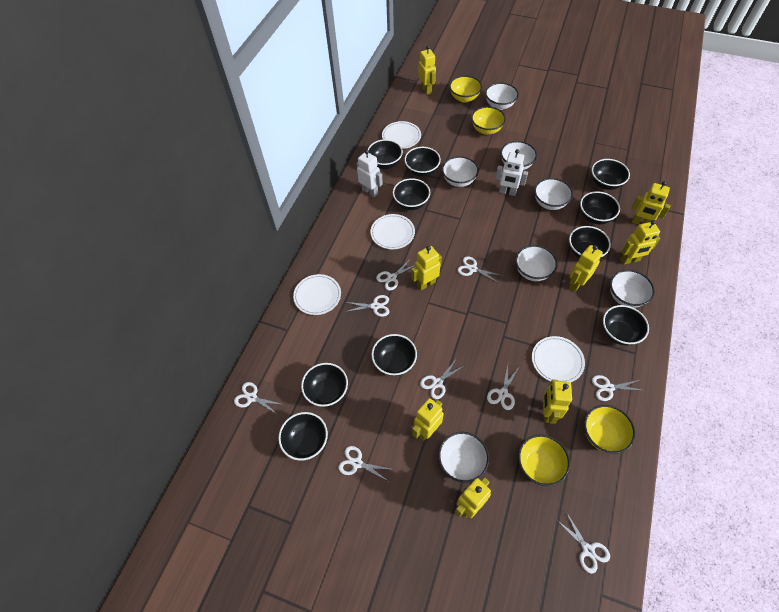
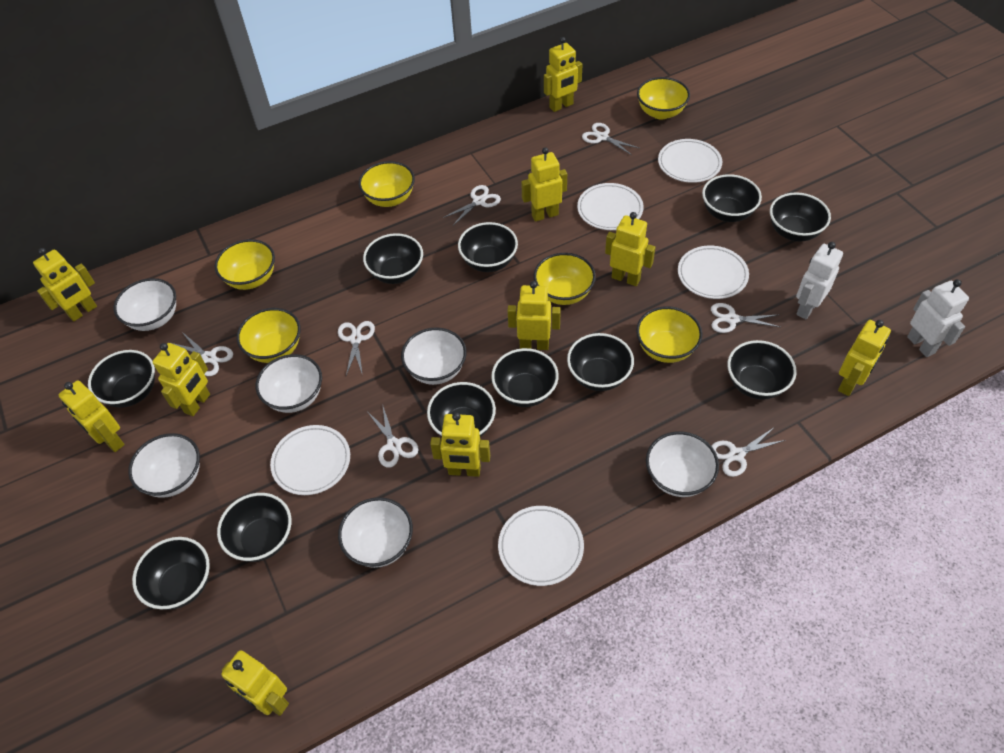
black bowl: [278,412,328,461] [301,363,348,407] [368,139,403,169] [371,334,417,376] [393,178,430,210] [404,147,441,177] [569,226,611,258] [580,191,620,225] [592,159,630,190] [603,305,649,346] = 10 -> [88,350,155,408] [132,537,210,610] [217,493,292,562] [363,233,423,284] [427,382,496,437] [458,222,518,272] [491,348,559,407] [567,333,634,391] [702,174,762,222] [727,340,797,400] [770,192,831,242] = 11
white bowl: [438,432,489,483] [442,156,479,187] [485,83,519,110] [501,141,537,170] [515,245,557,281] [534,178,573,210] [610,270,655,308] = 7 -> [114,278,176,331] [128,433,200,498] [256,354,322,413] [338,497,413,568] [401,327,466,385] [646,431,719,497] = 6
white plate: [293,274,341,315] [370,214,415,249] [382,121,421,149] [532,336,585,383] = 4 -> [270,425,350,495] [498,506,584,586] [577,183,644,230] [658,139,722,183] [678,246,749,299] = 5
white scissors: [234,382,284,415] [338,446,390,481] [345,295,389,317] [376,259,415,291] [420,358,464,399] [457,256,503,283] [487,365,518,410] [557,512,610,574] [592,375,645,401] = 9 -> [172,332,233,376] [338,321,375,376] [367,404,419,468] [443,185,501,225] [582,123,639,155] [711,303,780,333] [711,428,786,477] = 7
yellow bowl: [449,76,482,103] [471,106,506,135] [518,435,570,486] [584,405,635,453] = 4 -> [215,239,275,290] [237,308,301,363] [359,161,415,207] [534,253,596,305] [636,306,702,363] [637,77,690,119] = 6
yellow robot: [411,246,442,291] [412,398,444,441] [418,45,436,95] [455,477,491,518] [543,379,572,424] [569,245,603,292] [620,220,660,265] [631,181,671,225] = 8 -> [33,248,97,322] [59,381,125,452] [152,343,210,416] [221,650,289,716] [430,412,490,477] [508,281,561,350] [521,147,567,222] [544,37,582,112] [605,212,656,286] [838,320,891,396] = 10

